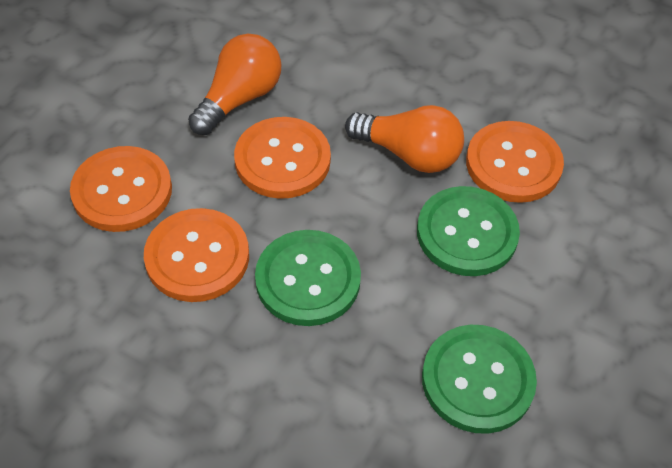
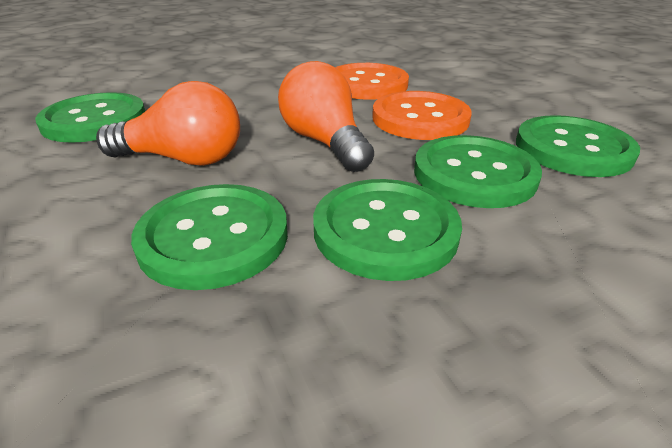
green button: [255,230,361,326] [417,186,520,276] [422,325,537,434] = 3 -> [35,92,145,143] [131,184,288,290] [313,179,462,281] [414,135,542,208] [516,115,640,177] = 5
orange button: [70,146,172,232] [144,208,249,302] [234,117,331,199] [466,121,564,203] = 4 -> [335,63,409,100] [372,91,472,140] = 2

